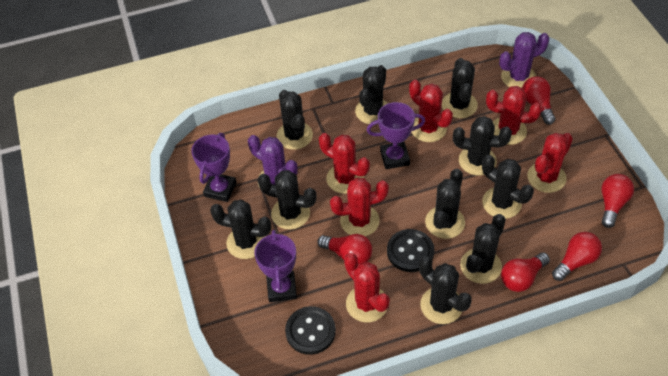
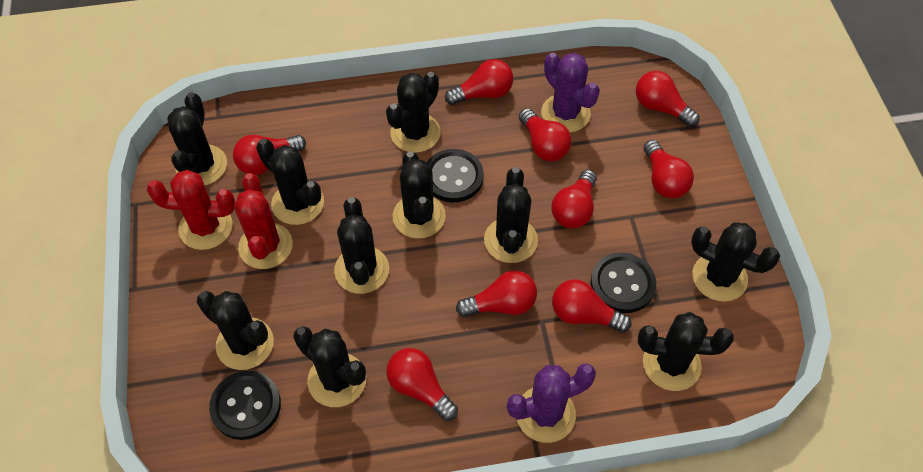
black button: [285,306,336,355] [387,229,434,272] = 2 -> [209,371,281,440] [427,149,484,202] [591,252,656,313] = 3
purple trophy: [191,133,237,202] [254,230,297,302] [367,102,425,169] = 3 -> none = 0
red cactus: [319,133,370,194] [330,177,389,236] [344,253,390,322] [409,79,453,142] [486,86,542,145] [527,133,573,193] = 6 -> [147,170,235,250] [234,173,293,269] = 2
red light bulb: [317,234,372,265] [501,252,550,292] [522,76,555,125] [552,232,602,281] [602,174,634,228] = 5 -> [233,135,306,175] [386,348,458,421] [445,59,513,105] [456,270,537,317] [519,108,572,161] [551,170,597,229] [552,279,632,332] [636,71,700,127] [643,140,694,198] = 9

